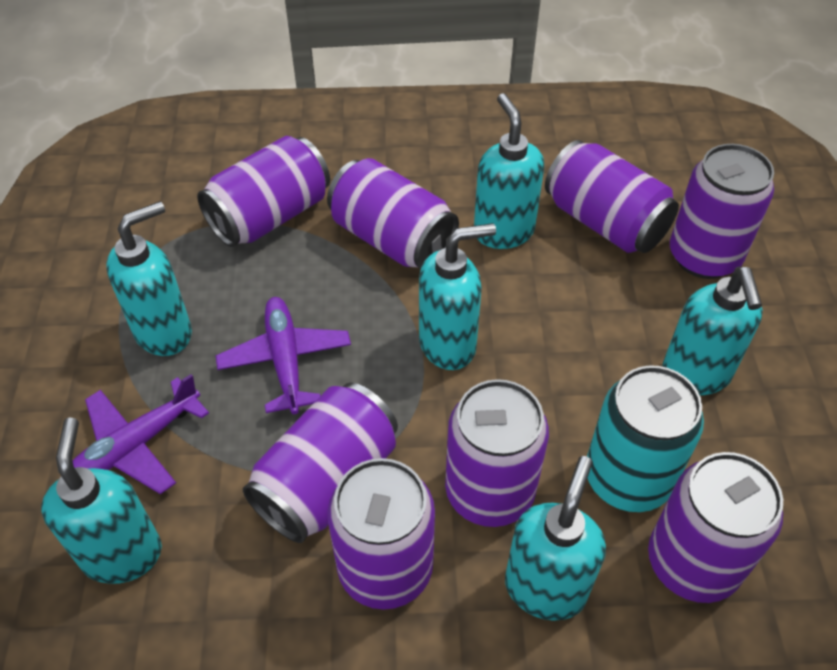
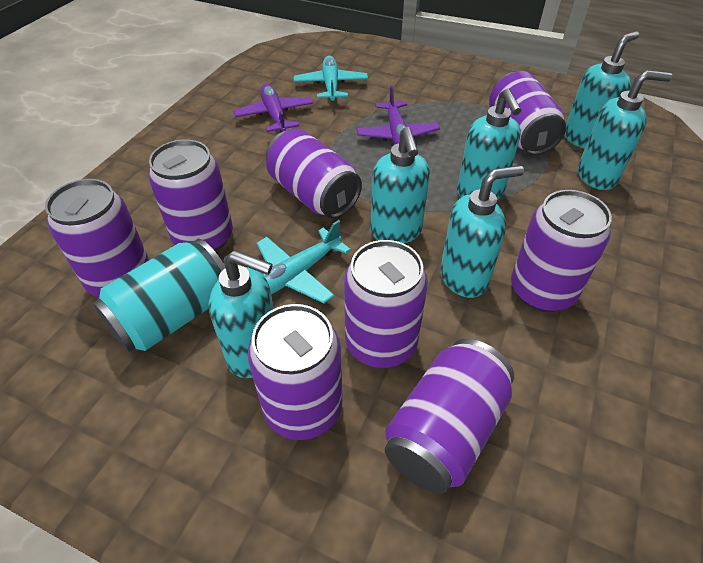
turquoise plane: none = 0 -> [257,220,351,303] [294,56,368,102] = 2

